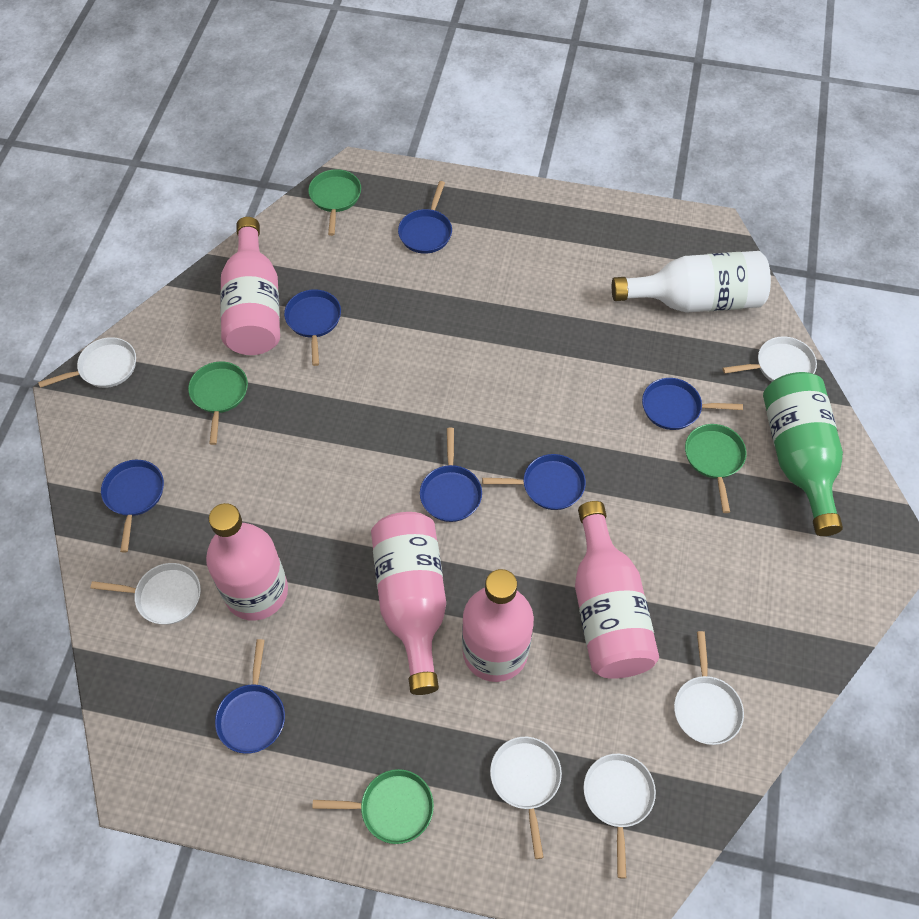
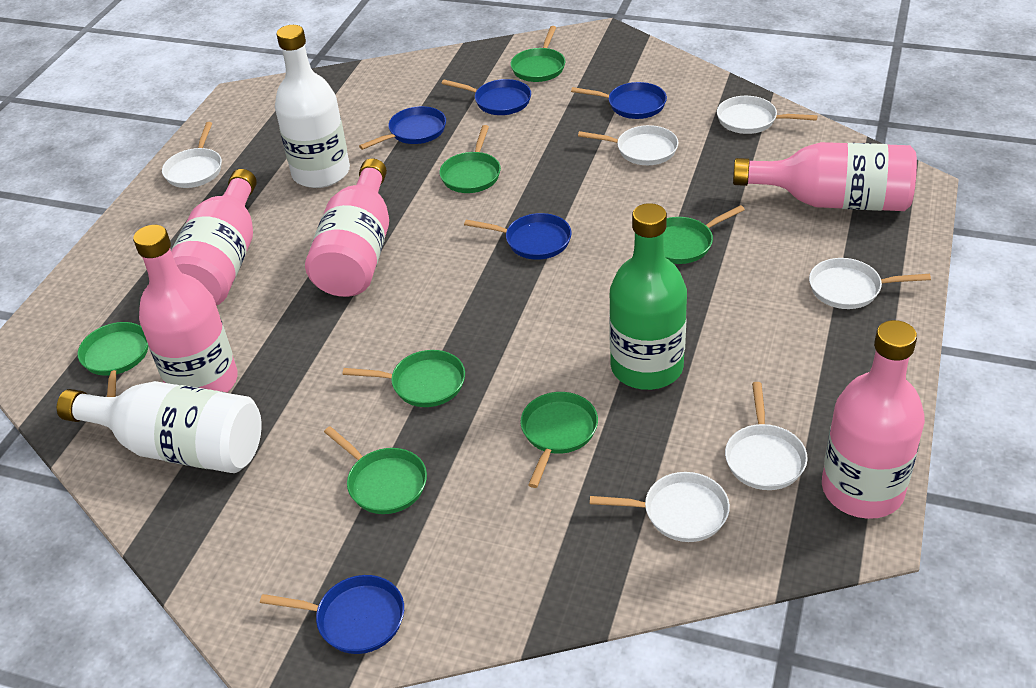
blue pan: [101,460,164,553] [215,639,285,754] [284,289,341,366] [398,181,452,254] [420,428,482,522] [482,454,586,510] [642,378,743,430] = 7 -> [260,575,404,654] [359,106,446,150] [441,79,531,115] [464,213,572,260] [571,82,667,119] = 5
green pan: [188,361,248,445] [308,169,361,236] [312,769,434,844] [685,424,747,513] = 4 -> [78,322,148,397] [324,426,427,514] [343,350,465,407] [439,125,501,193] [511,26,565,82] [521,392,598,488] [663,205,745,264] = 7
white bottle: [612,251,771,313] = 1 -> [57,381,262,473] [275,25,350,188] = 2

